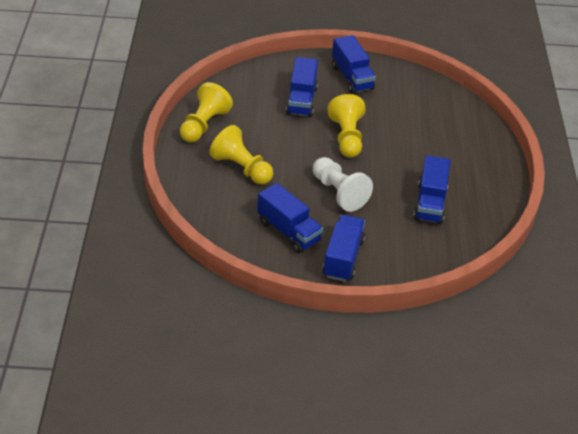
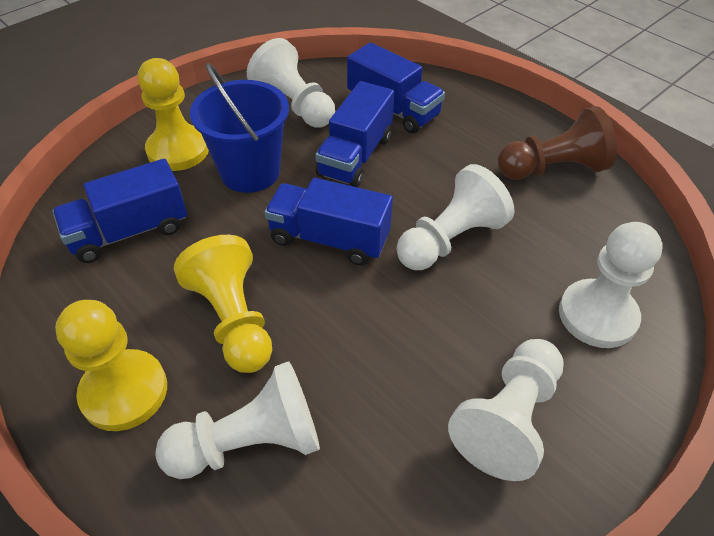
blue bucket: none = 0 -> [190,63,289,193] = 1
blue truck: [257,183,323,253] [286,57,318,117] [323,215,365,282] [332,35,376,94] [413,155,451,224] = 5 -> [53,159,187,263] [265,178,393,265] [315,81,394,187] [347,42,445,133] = 4
brown pawn: none = 0 -> [498,106,617,179] = 1
white pawn: [313,157,373,212] = 1 -> [155,361,320,479] [247,38,335,127] [396,164,515,270] [448,339,564,481] [559,222,663,348] = 5

